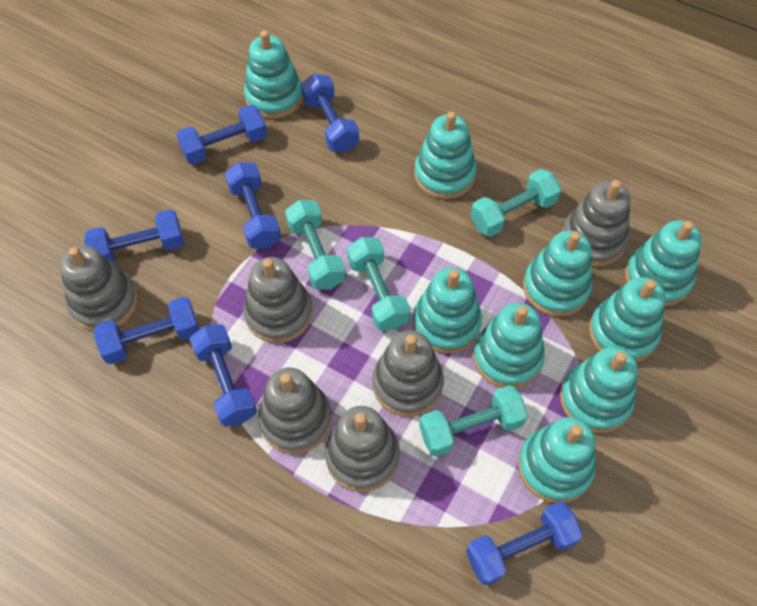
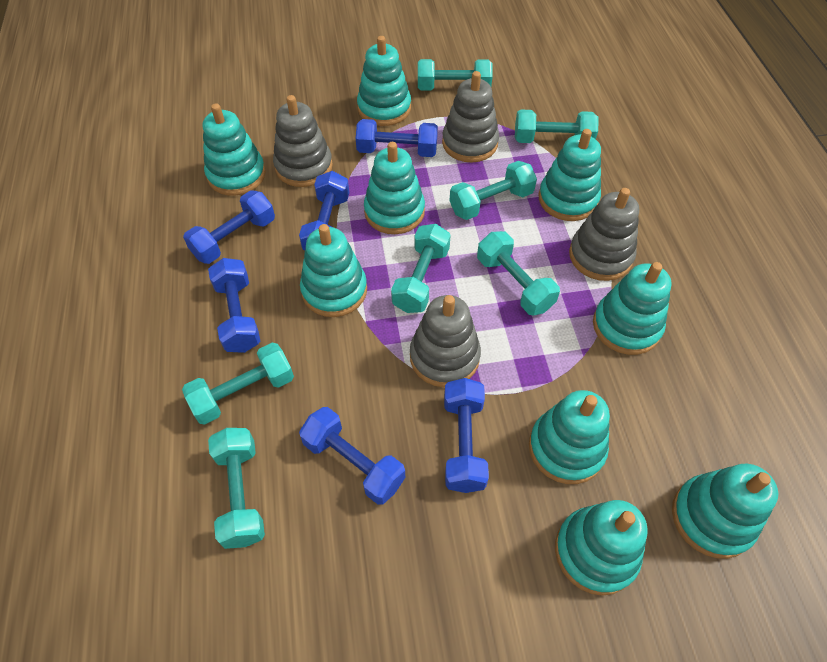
blue dumbbell: [84,209,184,263] [94,297,199,364] [176,105,267,165] [190,324,257,427] [225,162,281,249] [301,74,359,152] [466,501,583,586] = 7 -> [183,190,275,264] [208,258,260,353] [299,171,349,251] [299,407,405,505] [356,119,438,157] [444,378,489,493] = 6
grey stacking toy: [60,246,138,331] [243,257,313,343] [258,367,332,454] [325,406,400,492] [372,330,444,417] [562,180,631,267] = 6 -> [273,95,333,187] [410,295,481,387] [442,71,499,163] [569,188,639,281] = 4
turquoise dumbbell: [285,200,346,290] [347,237,410,331] [419,385,528,457] [471,169,561,237] = 4 -> [182,343,294,425] [208,428,265,549] [391,224,451,313] [418,59,493,90] [449,161,537,220] [477,231,560,315] [515,109,599,143] = 7

